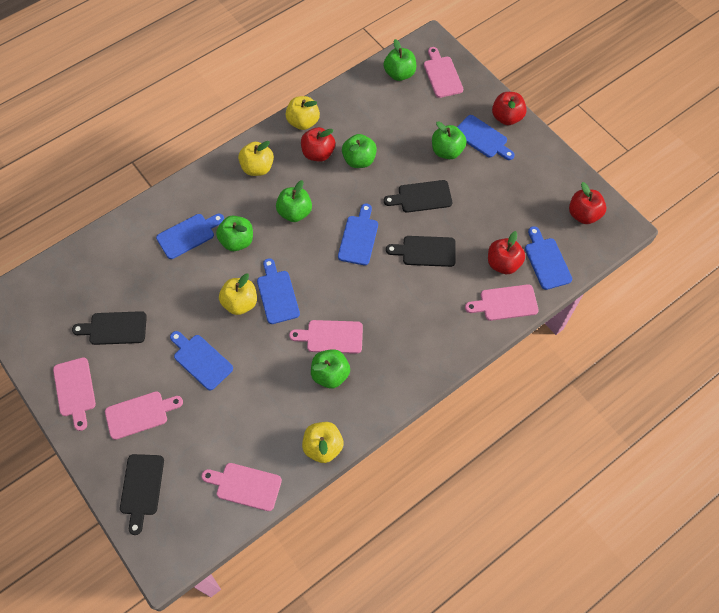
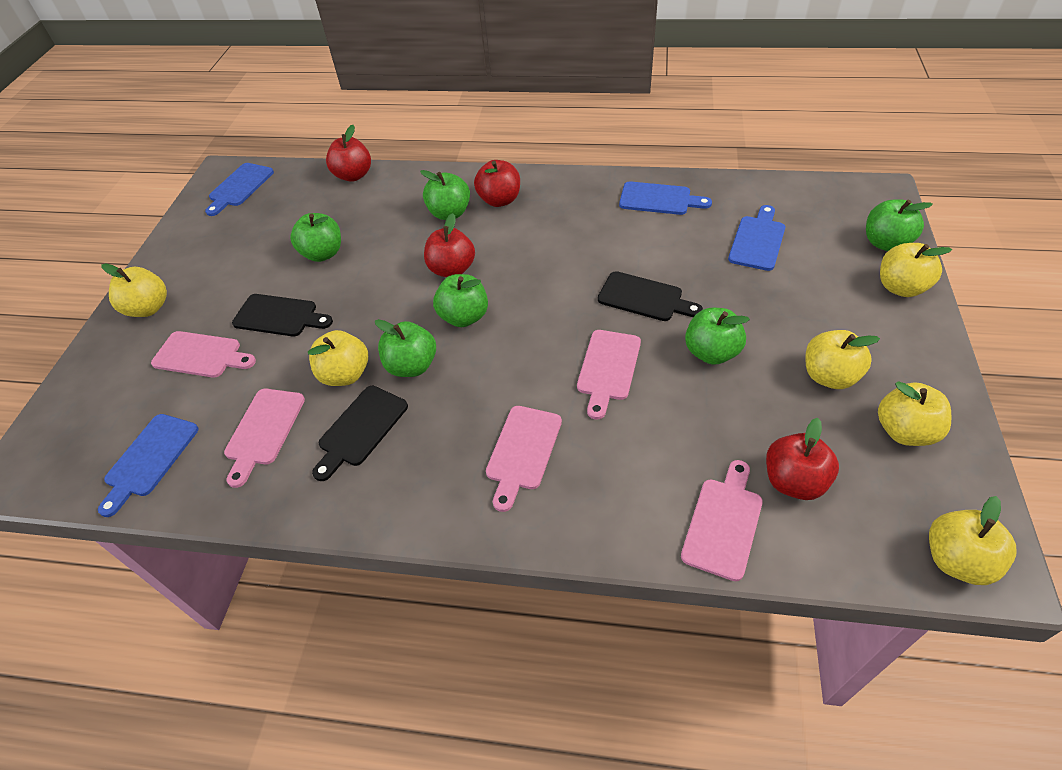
black cutting board: [72,311,147,345] [120,454,164,535] [384,180,452,213] [386,236,456,267] = 4 -> [232,294,333,336] [312,386,408,481] [598,271,703,321] = 3
blue cutting board: [156,214,224,259] [170,331,233,391] [257,258,300,324] [338,203,378,265] [457,115,515,160] [525,226,572,290] = 6 -> [98,414,198,517] [205,163,274,216] [619,181,712,215] [728,205,785,271] = 4
pink cutting board: [53,357,96,431] [105,391,183,440] [202,463,282,511] [289,320,363,354] [424,47,463,98] [465,284,539,321] = 6 -> [151,331,256,378] [224,389,305,488] [486,406,562,512] [577,330,641,419] [681,460,763,581] = 5
yellow apple: [219,274,257,315] [238,141,274,176] [285,96,320,130] [302,422,343,463] = 4 -> [101,264,167,317] [308,330,368,386] [806,330,880,389] [878,381,951,446] [880,243,952,297] [929,496,1016,585] = 6

